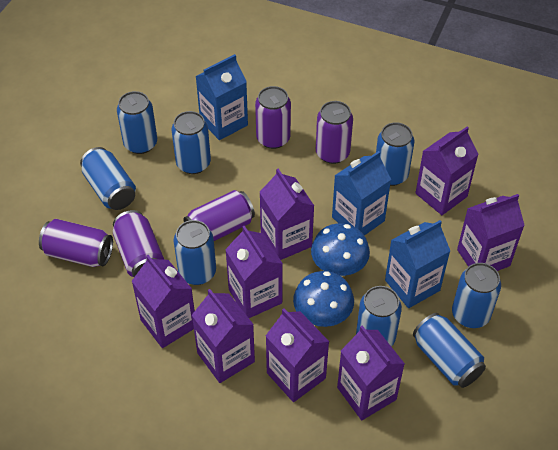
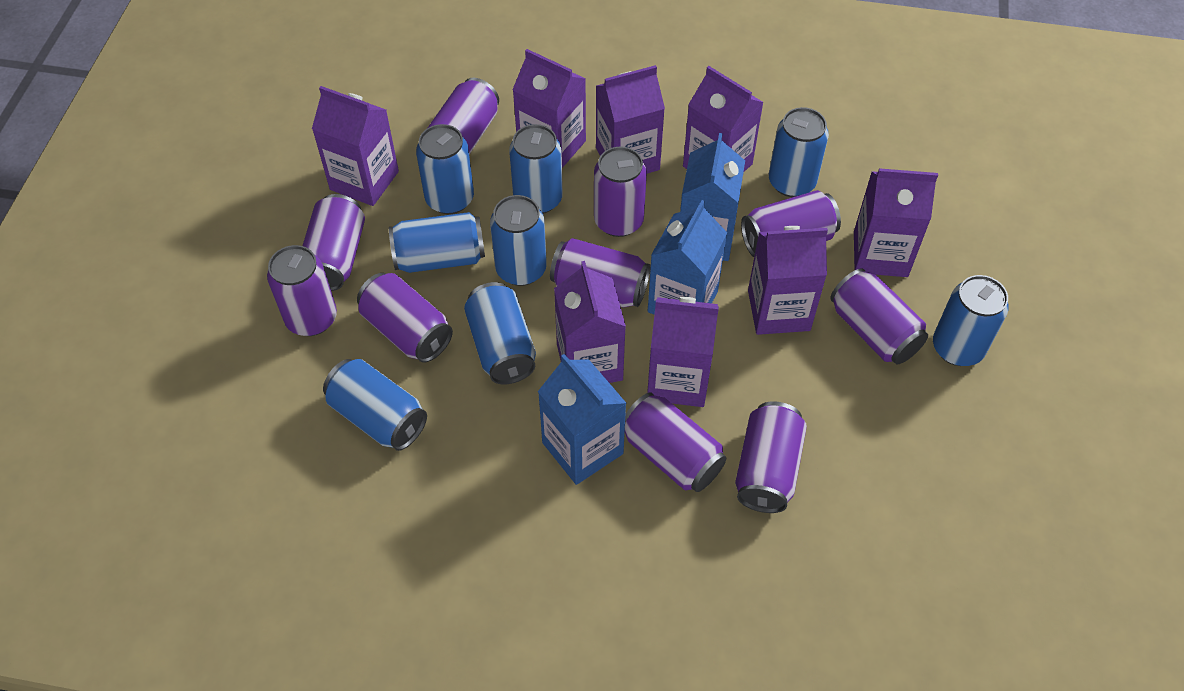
blue mushroom: [293,271,354,327] [311,223,370,277] = 2 -> none = 0
purple can: [39,219,113,267] [113,210,164,277] [183,190,255,241] [255,86,291,149] [316,101,353,164] = 5 -> [267,245,337,336] [302,194,365,291] [357,273,453,363] [428,78,499,155] [550,238,651,308] [594,147,647,237] [625,392,726,492] [735,401,807,513] [741,190,841,257] [830,268,928,364] = 10

